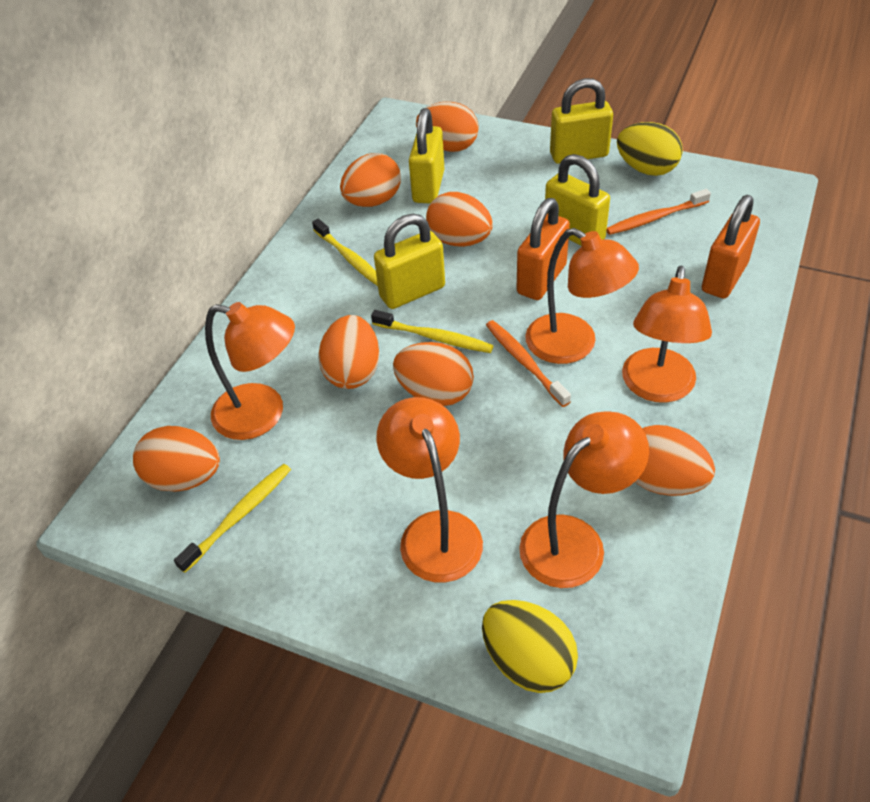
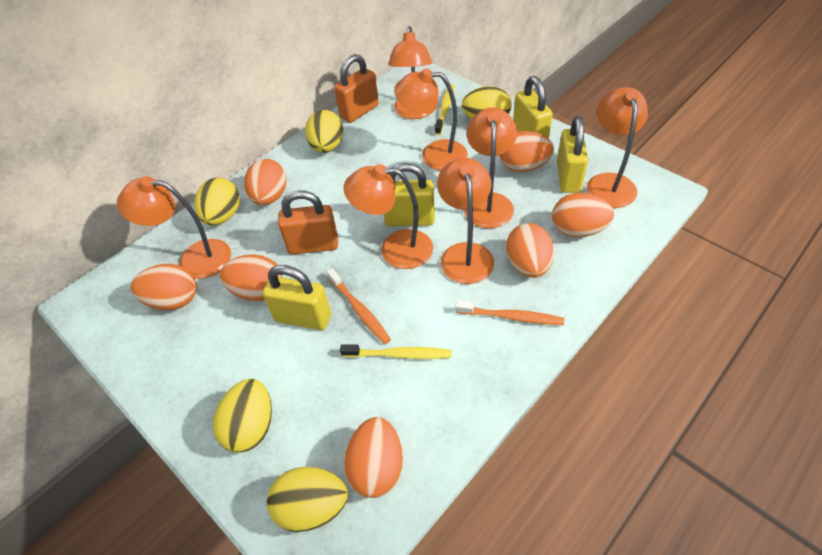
orange lamp: [205,302,295,440] [377,397,483,583] [519,411,649,588] [525,228,639,364] [622,265,712,403] = 5 -> [117,176,231,279] [344,164,433,269] [388,26,432,119] [394,69,468,170] [437,158,494,284] [464,107,517,228] [586,87,648,208] = 7
yellow egg: [482,600,578,693] [617,122,683,176] = 2 -> [194,177,240,225] [213,379,272,453] [267,467,348,532] [305,110,343,153] [462,86,511,119] = 5
yellow toothbrush: [174,464,291,573] [312,219,378,286] [371,310,494,353] = 3 -> [340,344,452,359] [435,84,455,135] = 2

